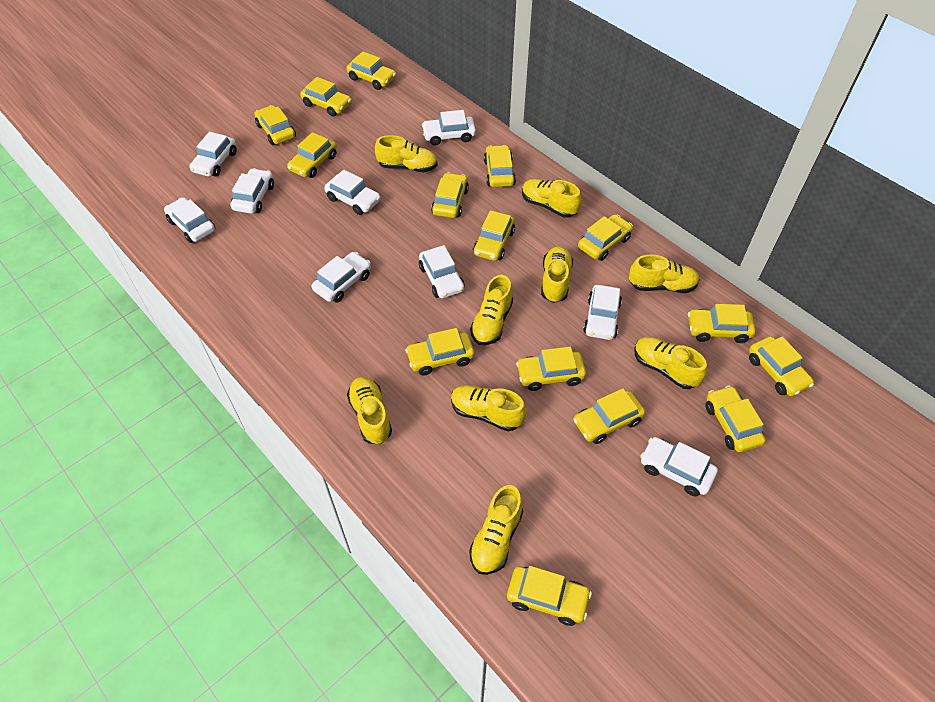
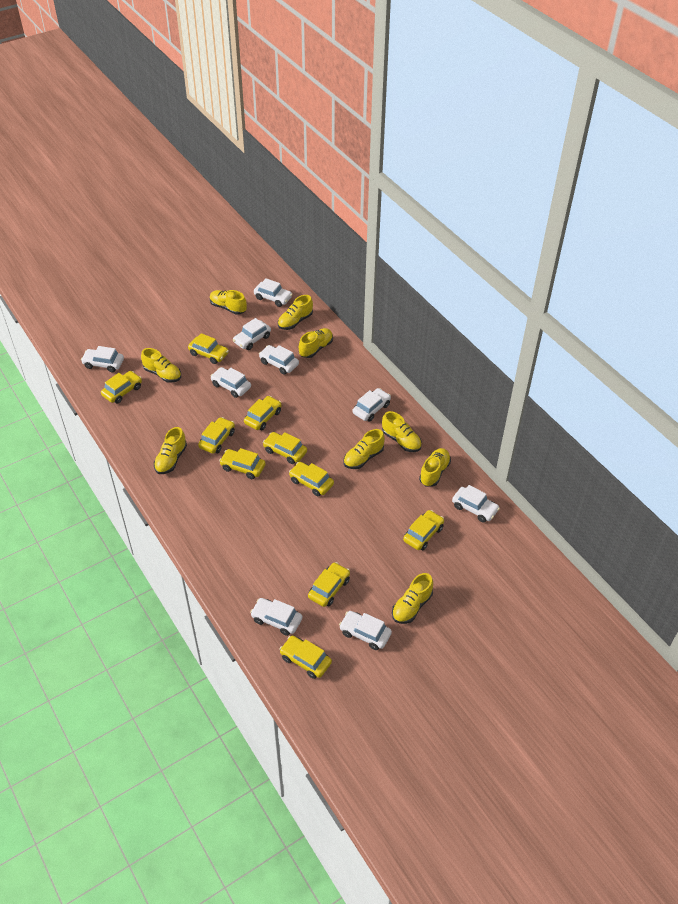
yellow car: [255,105,296,145] [287,132,337,178] [300,77,351,117] [346,52,396,90] [405,328,474,376] [431,172,469,218] [473,210,515,261] [484,145,516,187] [507,566,592,626] [516,347,586,391] [573,388,645,444] [578,214,633,261] [688,304,756,343] [705,385,766,452] [749,336,814,397] = 15 -> [101,371,142,404] [188,333,229,364] [198,417,235,454] [219,448,266,479] [244,396,282,430] [263,432,307,464] [280,636,332,679] [289,462,334,496] [308,562,350,607] [403,510,444,550] = 10

